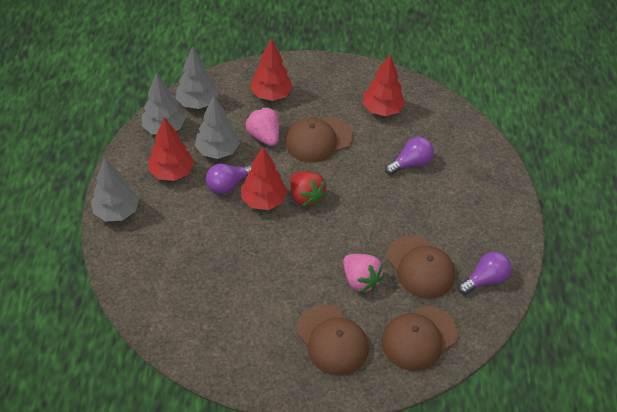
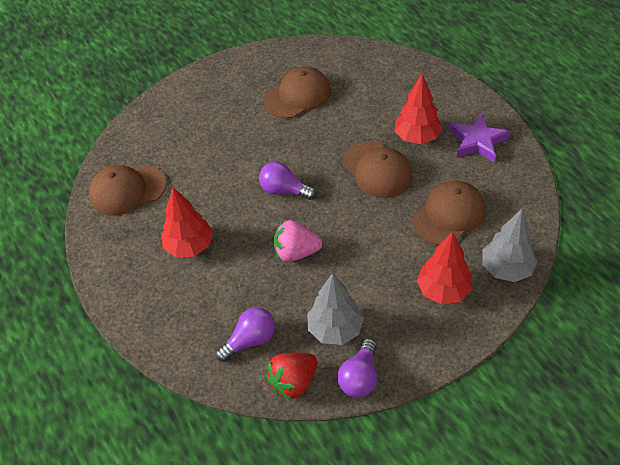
grey tree: [91,157,139,222] [142,72,186,134] [176,46,219,109] [195,96,240,159] = 4 -> [307,273,364,345] [482,209,538,282] = 2
pink strawberry: [245,107,279,146] [343,254,384,293] = 2 -> [273,220,322,262] = 1
purple star: none = 0 -> [449,113,510,162] = 1
red tree: [148,117,194,181] [241,147,287,210] [250,38,293,101] [363,54,405,116] = 4 -> [161,187,213,257] [395,74,442,144] [416,232,473,305] = 3

